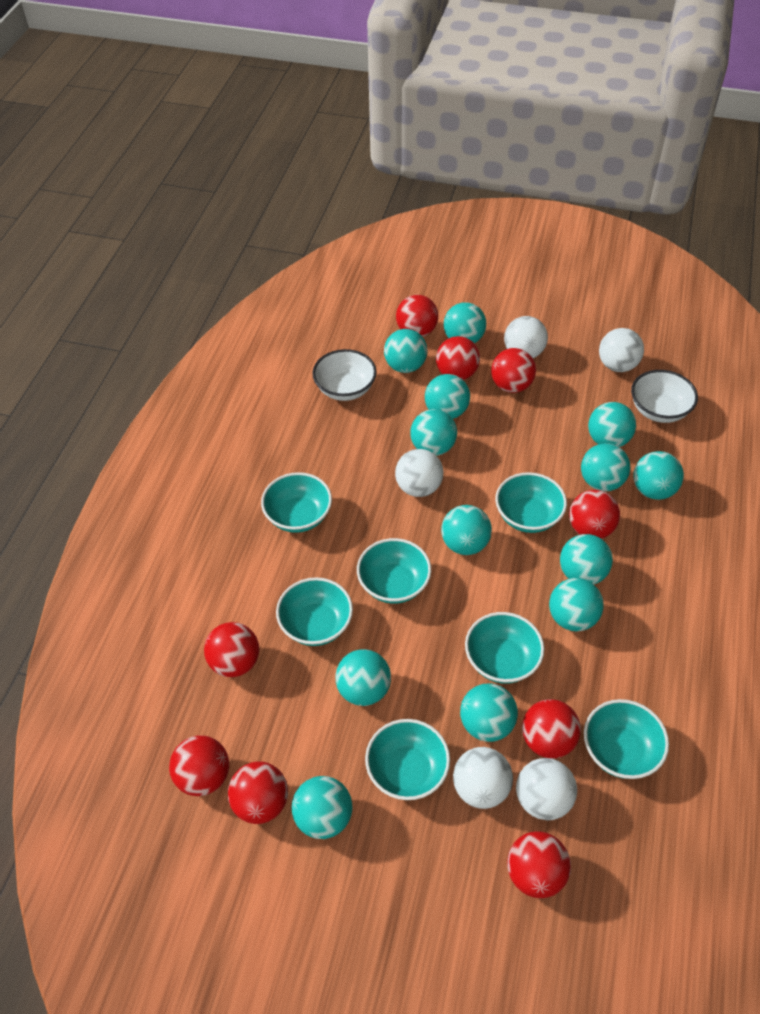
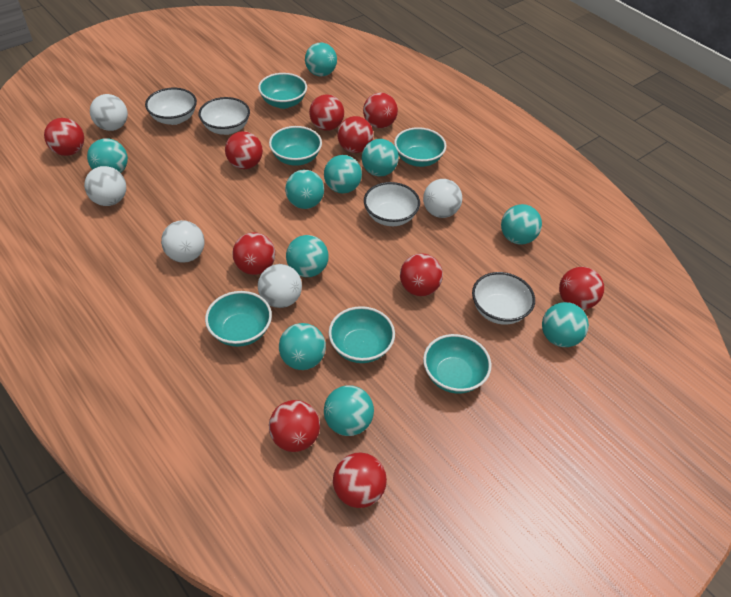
red ball: [169,735,229,796] [204,622,259,677] [228,761,288,824] [396,295,438,337] [436,336,480,380] [491,348,536,393] [507,831,571,898] [522,699,581,759] [569,490,620,539] = 9 -> [44,118,84,156] [225,131,263,169] [232,232,275,275] [269,400,320,452] [309,95,344,131] [333,452,387,508] [337,116,373,153] [363,93,398,128] [400,253,443,296] [559,267,604,310] = 10
turquoise ball: [292,776,352,839] [336,649,391,706] [384,329,428,373] [410,409,457,456] [425,374,470,419] [441,505,492,555] [444,303,486,343] [460,684,518,742] [549,578,604,632] [560,534,613,584] [581,443,630,491] [588,402,636,447] [633,451,684,500] = 13 -> [87,138,128,173] [279,323,326,370] [285,170,324,209] [286,235,328,277] [305,43,337,76] [324,155,362,194] [324,385,374,436] [362,139,399,177] [501,204,542,245] [542,302,589,347] = 10
turquoise bowl: [261,472,332,533] [276,577,353,646] [357,538,431,604] [365,719,450,800] [465,612,544,684] [495,472,567,533] [584,699,669,779] = 7 -> [205,291,272,347] [258,73,307,109] [269,126,322,166] [328,306,395,363] [394,127,446,167] [423,334,492,394] = 6
white bowl: [312,349,377,401] [631,370,698,423] = 2 -> [145,88,197,125] [199,97,250,135] [364,182,420,226] [472,272,535,325] = 4

